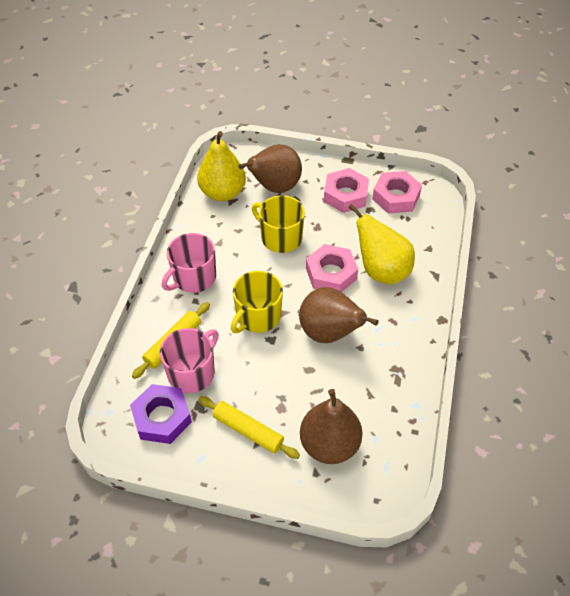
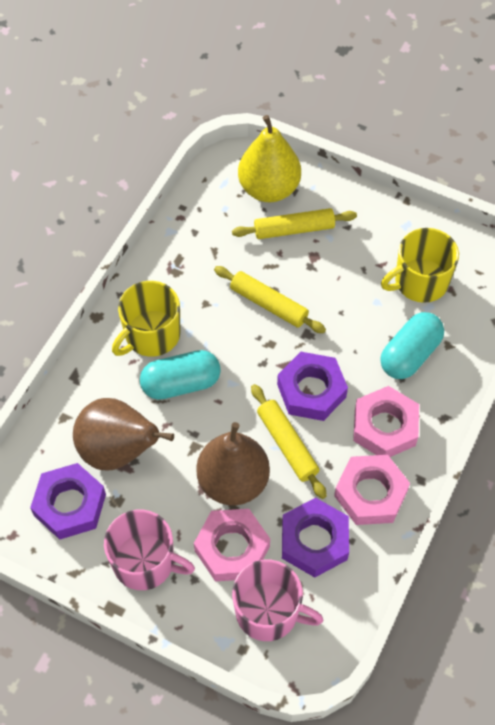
brown pear: [238,144,302,193] [299,287,379,343] [300,389,363,464] = 3 -> [73,398,174,470] [196,422,270,505] = 2
purple nut: [130,384,192,444] = 1 -> [30,463,106,540] [277,352,348,421] [282,498,349,578] = 3
turquoise capsule: none = 0 -> [140,350,221,400] [380,312,444,379] = 2
yellow pear: [197,131,246,201] [348,204,415,284] = 2 -> [238,115,301,202] = 1
yellow rolling pin: [132,302,210,379] [198,396,300,459] = 2 -> [214,266,326,333] [232,208,357,239] [251,384,327,499] = 3

